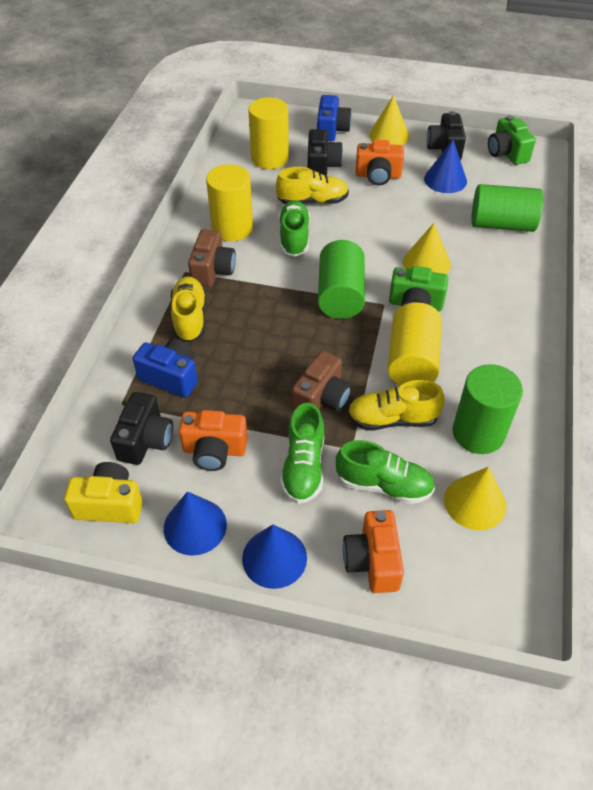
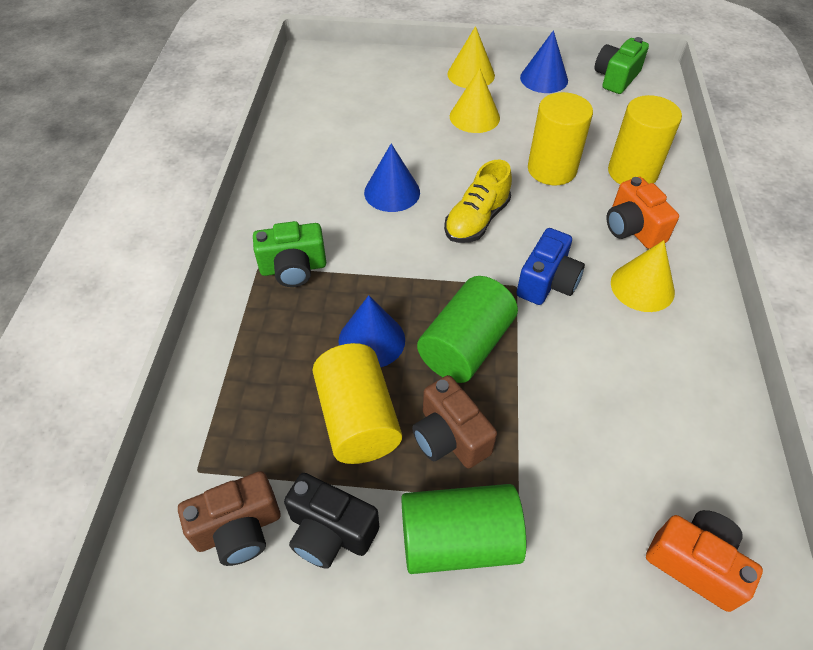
black camera: [110,392,173,465] [308,129,343,175] [427,111,466,160] = 3 -> [284,473,379,569] = 1
blue camera: [133,339,198,398] [317,95,352,142] = 2 -> [516,228,585,305] = 1
green cylinder: [318,240,365,319] [453,364,523,454] [471,184,543,232] = 3 -> [401,484,526,574] [417,276,518,383] = 2
green shoe: [278,200,310,257] [280,403,324,504] [336,440,435,504] = 3 -> none = 0
orange camera: [179,410,248,471] [343,510,404,593] [355,140,404,186] = 3 -> [607,177,679,249] [646,510,763,612] = 2
yellow camera: [64,462,143,523] = 1 -> none = 0
yellow shoe: [171,276,206,342] [276,167,349,204] [347,380,445,430] = 3 -> [444,160,512,243] = 1

